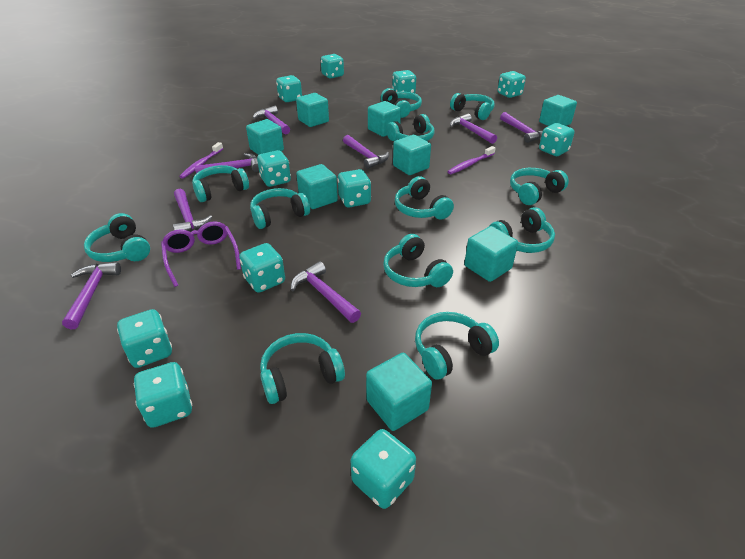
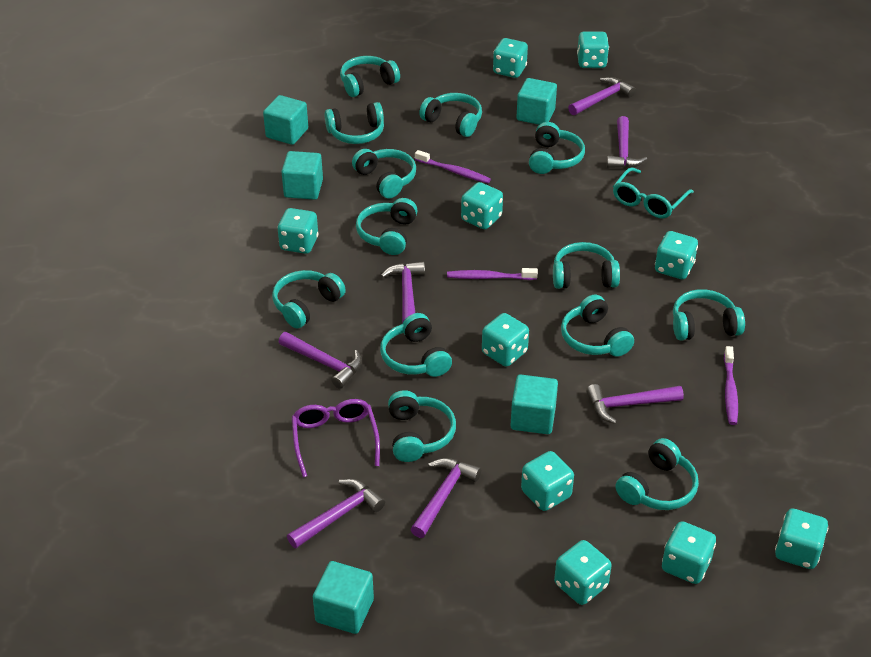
purple hammer: [62,262,121,329] [173,189,212,232] [195,153,259,173] [253,106,290,135] [291,261,361,323] [343,135,389,169] [450,113,497,144] [500,112,543,143] = 8 -> [279,332,362,389] [287,479,385,548] [381,262,425,323] [410,458,481,538] [568,77,636,115] [586,384,684,424] [606,116,647,168] = 7
purple toothbrush: [179,142,223,179] [448,146,496,174] = 2 -> [415,150,491,183] [447,268,538,280] [724,346,738,425] = 3
turquoise cube: [246,119,284,155] [296,93,329,127] [296,164,338,209] [366,353,432,431] [368,101,401,137] [393,135,431,175] [464,226,518,282] [539,95,577,126] = 8 -> [263,95,308,145] [281,151,323,200] [313,561,374,634] [510,374,558,434] [516,78,557,125] = 5
turquoise dice: [117,309,172,368] [134,362,192,428] [239,243,285,293] [257,150,291,187] [276,75,302,102] [321,54,344,79] [338,169,371,207] [350,429,416,509] [392,70,416,93] [498,71,526,98] [539,123,575,156] = 11 -> [277,208,319,254] [461,182,503,229] [482,313,529,367] [493,38,528,78] [521,451,574,511] [554,540,612,605] [577,31,609,68] [655,231,698,279] [662,521,716,584] [775,509,828,569] = 10
turquoise glasses: none = 0 -> [613,167,694,218] = 1
turquoise headphones: [84,213,150,262] [192,165,249,202] [250,188,310,229] [260,333,345,404] [381,88,422,118] [383,234,453,287] [386,114,434,141] [395,176,454,220] [415,312,499,379] [450,93,495,120] [490,207,555,253] [510,168,569,205] = 12 -> [272,270,346,328] [324,102,384,144] [340,56,400,97] [352,149,416,198] [356,198,418,255] [380,313,452,377] [388,390,456,462] [419,93,482,137] [529,122,585,174] [553,242,620,289] [561,295,634,357] [615,438,699,510] [673,289,745,341] = 13

